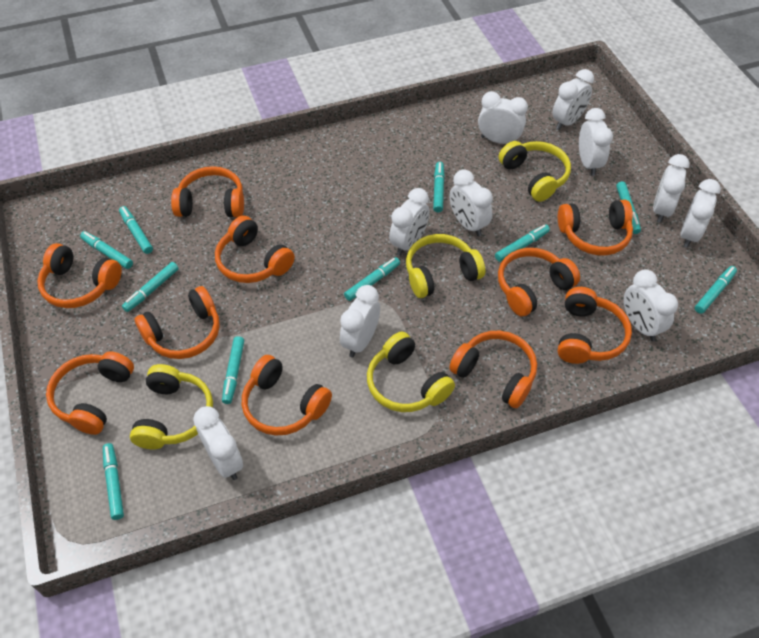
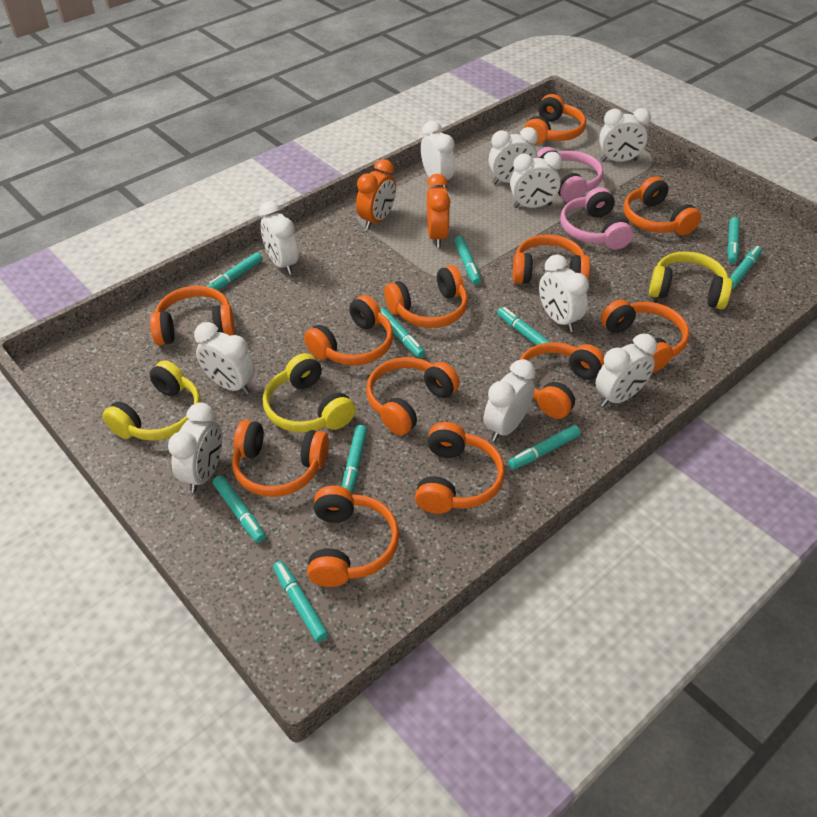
orange clock: none = 0 -> [356,159,396,230] [427,174,450,248] = 2
orange headphones: [37,243,122,308] [46,352,134,435] [135,286,220,359] [171,166,244,218] [215,216,295,283] [242,355,332,436] [449,331,537,408] [498,248,580,317] [557,287,632,364] [558,200,633,256] = 10 -> [150,286,235,345] [232,420,329,497] [304,295,393,366] [307,485,399,587] [366,357,460,436] [384,265,468,328] [415,422,505,514] [513,234,590,284] [519,342,604,419] [524,94,586,144] [601,300,689,373] [624,176,701,235] = 12
pink headphones: none = 0 -> [537,147,603,203] [560,187,633,250] = 2
yellow headphones: [130,364,213,449] [367,331,455,412] [406,234,485,298] [499,141,571,202] = 4 -> [102,360,201,441] [263,353,356,432] [649,251,732,310] = 3

